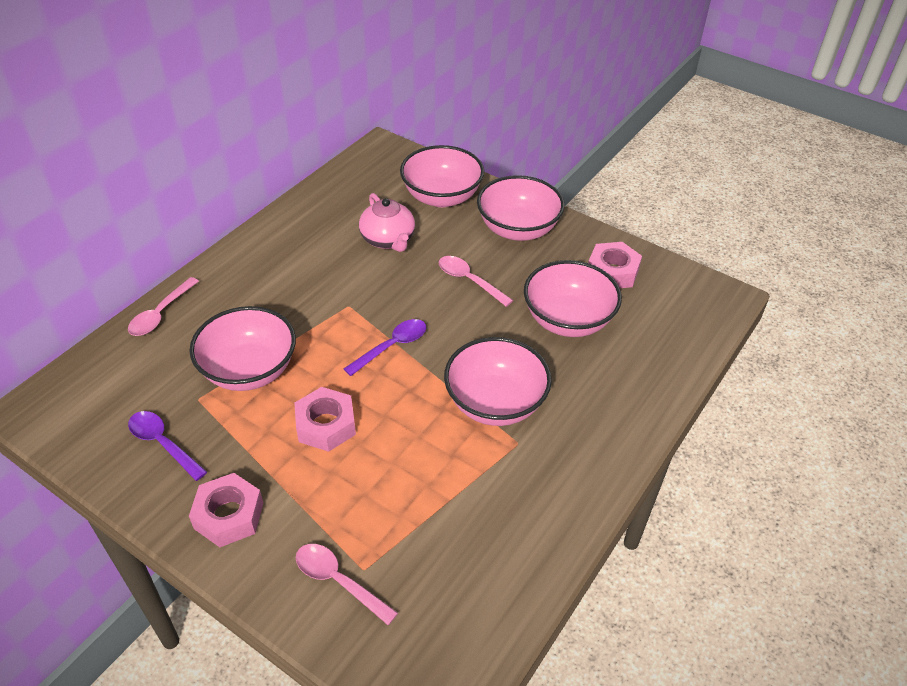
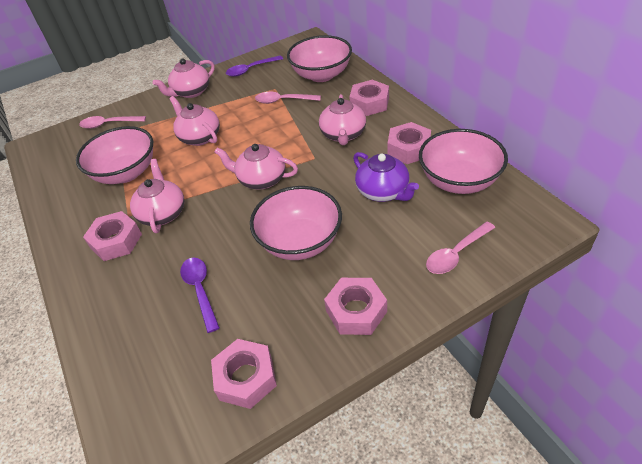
pink bowl: [190,306,296,391] [400,145,484,207] [444,337,552,426] [477,175,565,241] [524,260,622,337] = 5 -> [76,126,153,184] [250,186,342,260] [287,35,352,82] [419,129,508,194] = 4
pink nut: [189,473,263,547] [294,387,356,452] [588,242,642,288] = 3 -> [83,211,142,261] [211,339,277,409] [324,278,387,335] [349,80,389,116] [388,122,431,164] = 5
pink teapot: [359,193,415,252] = 1 -> [130,159,184,233] [153,58,215,98] [170,96,220,146] [214,144,298,190] [319,94,366,145] = 5
purple teapot: none = 0 -> [353,152,419,202] = 1

